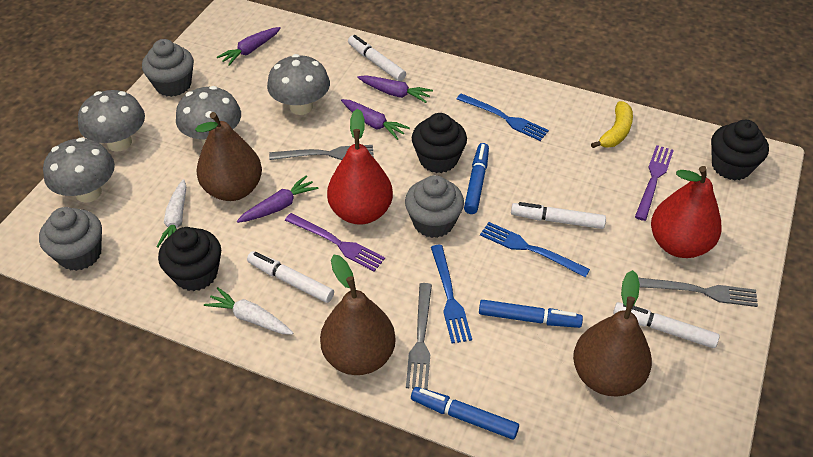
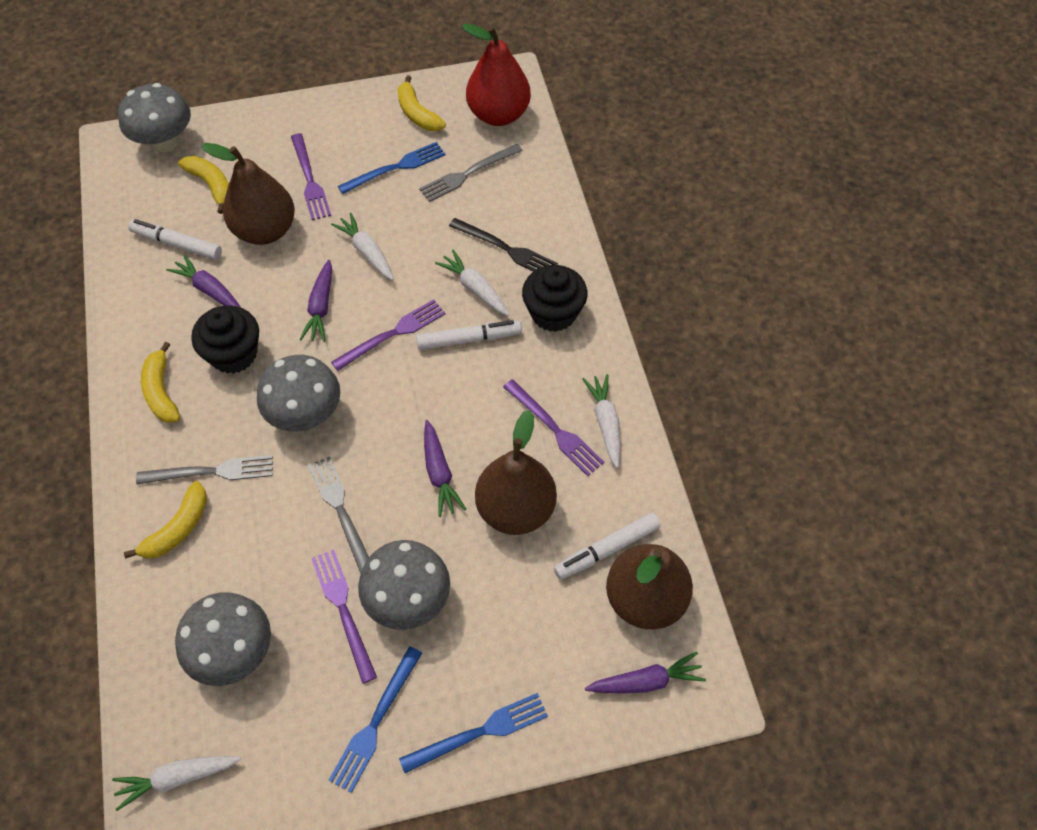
black cupcake: [158,227,221,291] [412,113,467,173] [711,120,769,180] = 3 -> [191,306,259,374] [522,265,588,332] = 2
black fork: none = 0 -> [449,218,558,271] = 1
blue marker: [411,387,519,439] [464,143,489,214] [479,300,583,328] = 3 -> none = 0
grey cupcake: [39,207,102,271] [142,39,194,97] [405,175,464,238] = 3 -> none = 0
purple fork: [285,213,385,272] [635,145,674,221] = 2 -> [291,133,331,220] [311,549,377,684] [331,299,445,371] [503,379,604,476] = 4
red pear: [327,109,393,225] [651,166,722,258] = 2 -> [462,24,531,126] = 1
white carrot: [157,179,186,248] [204,287,293,335] = 2 -> [112,756,241,811] [331,213,394,280] [435,250,509,316] [583,374,620,468] = 4
white marker: [247,251,334,303] [348,35,406,81] [511,202,606,229] [613,302,720,348] = 4 -> [128,219,222,260] [416,320,522,350] [554,513,660,580] = 3
yellow banana: [591,101,633,148] = 1 -> [124,481,207,559] [141,342,180,423] [178,156,229,214] [398,75,446,131] = 4

